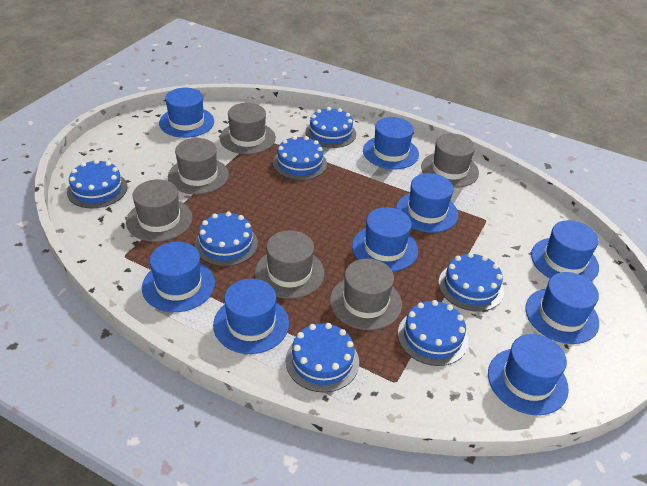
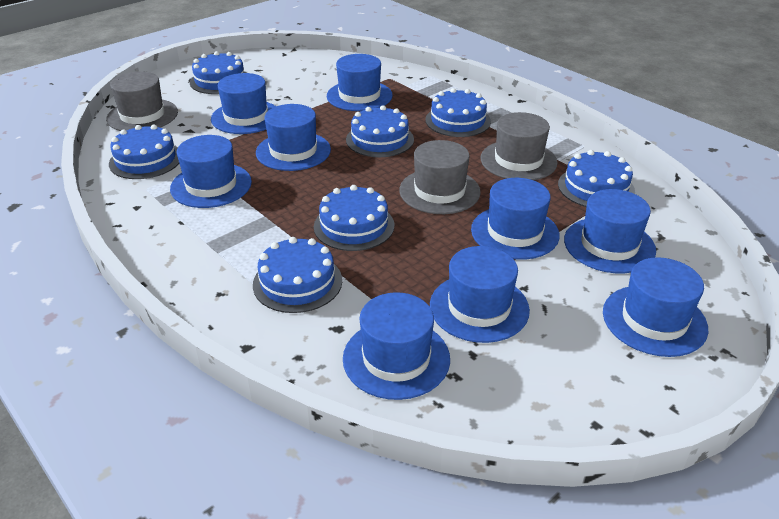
grey hat: [126,179,192,242] [168,138,229,194] [220,103,276,154] [255,230,325,299] [330,259,402,330] [421,134,479,188] = 6 -> [106,71,178,131] [399,140,481,214] [481,112,558,180] = 3

